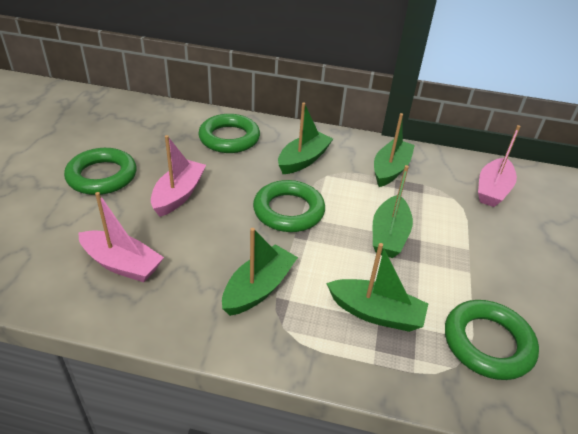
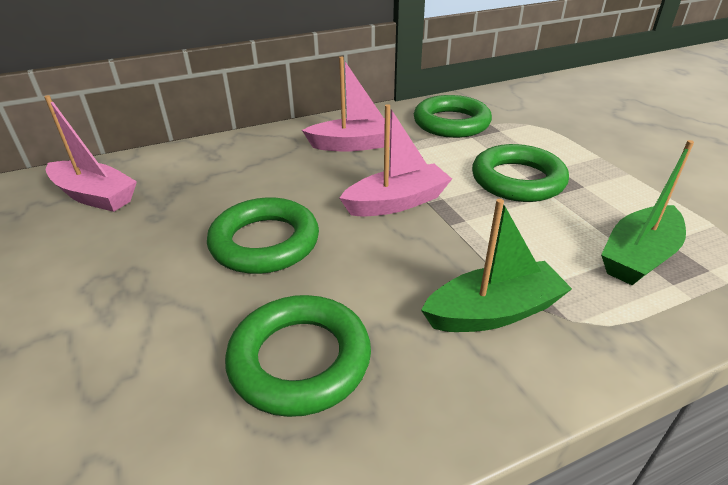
green boat: [222,228,298,316] [278,102,333,174] [326,243,428,332] [373,165,413,258] [374,113,415,187] = 5 -> [421,199,572,332] [601,140,694,285] = 2

